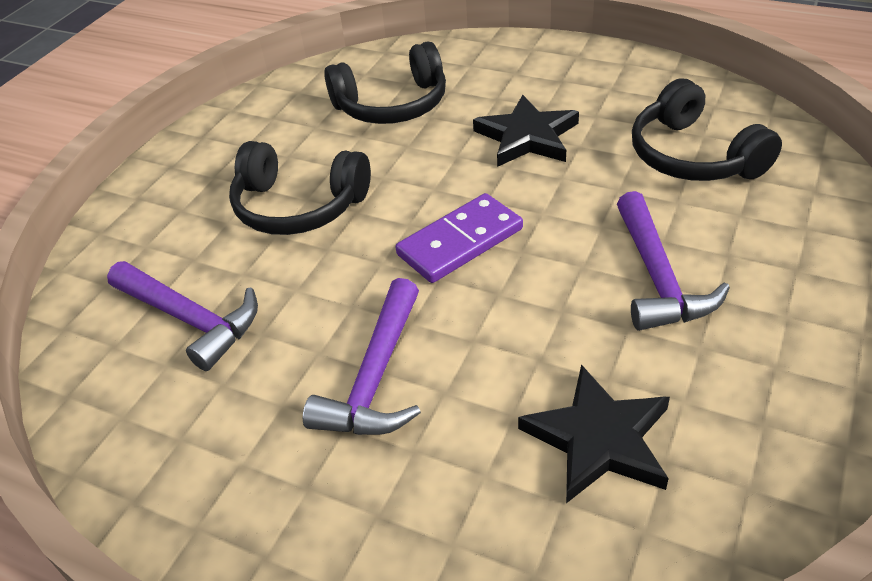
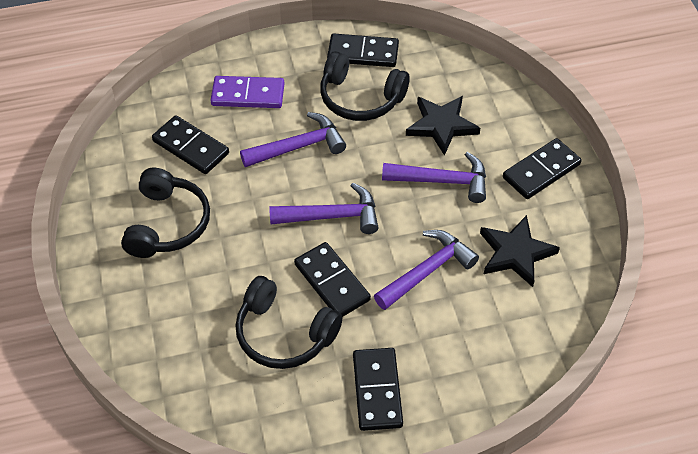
black domino: none = 0 -> [152,115,229,174] [294,242,371,317] [327,34,399,67] [353,348,403,431] [503,138,582,199] = 5
purple hammer: [107,261,258,371] [303,278,421,435] [617,191,730,331] = 3 -> [240,112,346,167] [269,183,379,234] [374,230,479,310] [382,152,486,203] = 4

